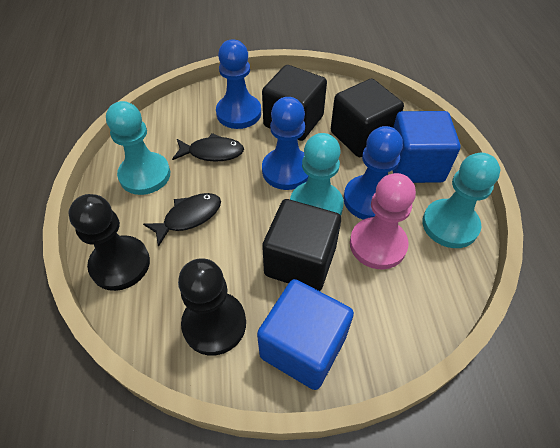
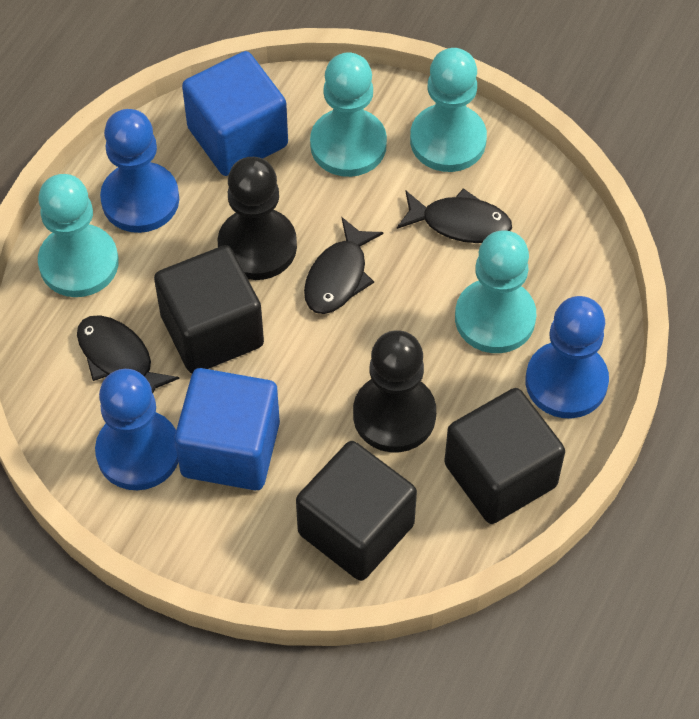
black fish: [143,193,221,247] [172,133,244,162] = 2 -> [77,315,180,393] [304,217,383,314] [397,188,512,243] = 3
pink pawn: [350,173,416,269] = 1 -> none = 0
turquoise pawn: [106,101,170,195] [290,133,344,215] [422,153,500,248] = 3 -> [38,174,119,297] [310,52,387,177] [410,48,487,172] [455,230,536,353] = 4

